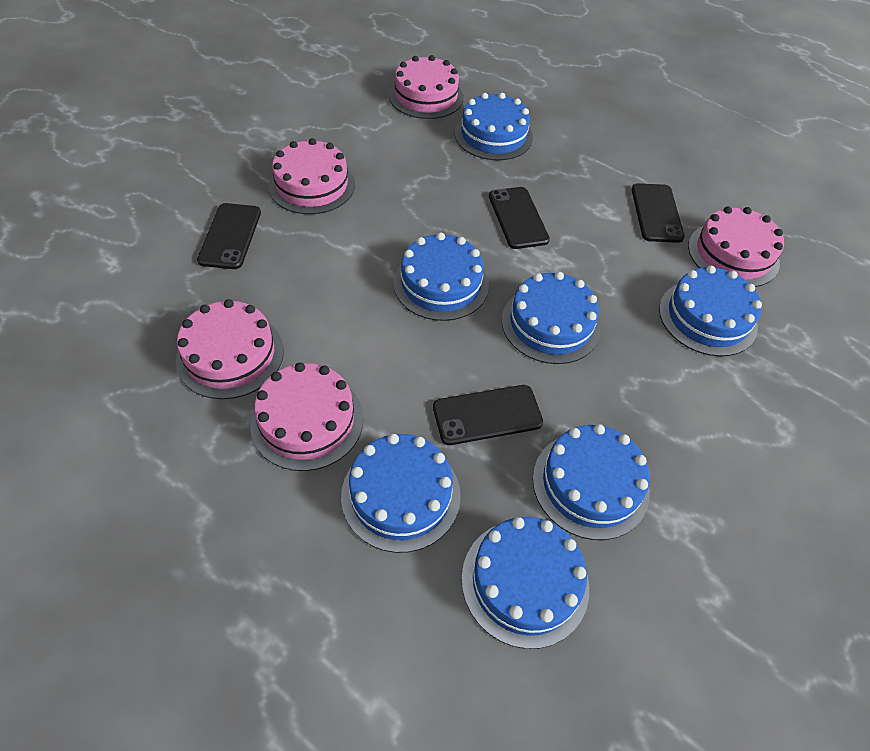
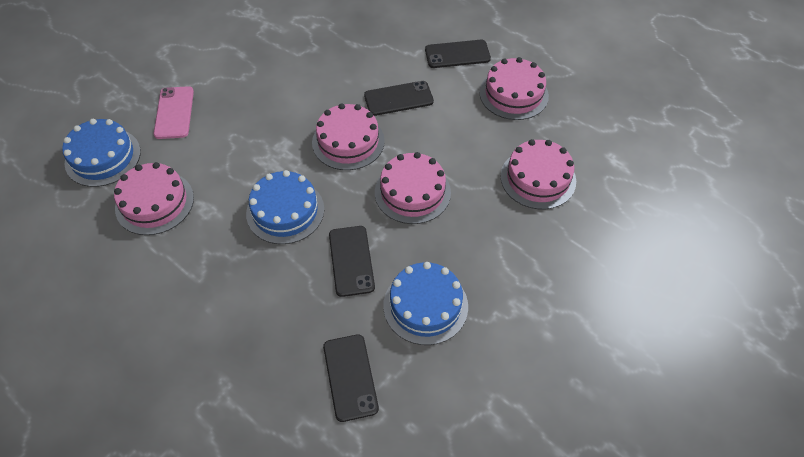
blue cake: [341,434,461,553] [393,233,489,321] [455,93,533,160] [462,517,589,649] [502,272,601,364] [533,424,650,540] [659,266,762,356] = 7 -> [62,119,141,187] [246,170,324,244] [383,262,468,345] = 3
pink phone: none = 0 -> [153,86,194,139] = 1

